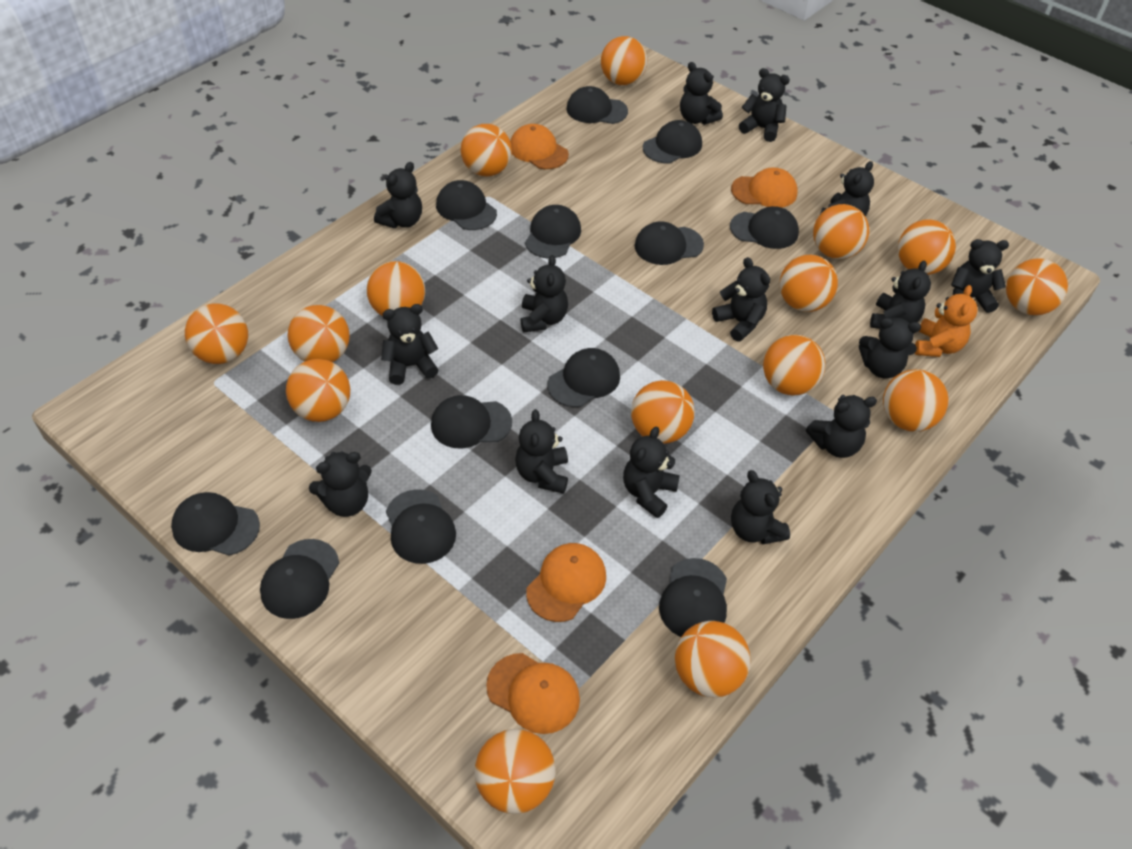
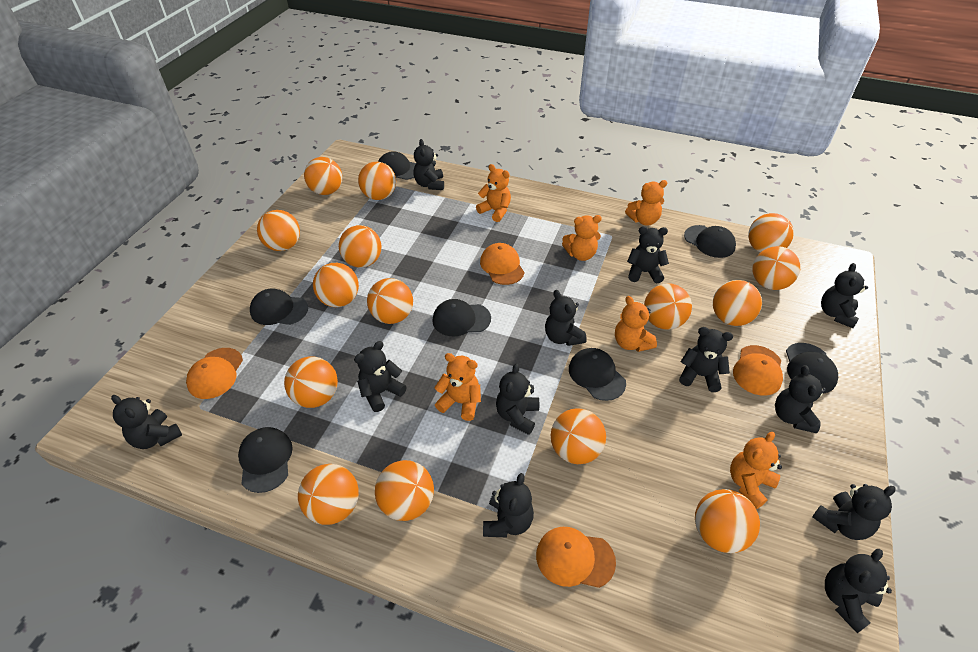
black cap: [171,492,260,556] [260,539,339,619] [386,489,456,564] [431,395,512,449] [436,180,497,230] [525,205,581,258] [547,348,620,407] [566,86,628,124] [635,221,704,265] [643,120,702,163] [659,558,727,637] [730,206,799,249] = 12 -> [238,427,293,493] [250,288,308,325] [378,151,416,180] [432,299,491,336] [569,348,626,401] [684,225,736,258] [786,343,838,394] = 7
black teddy bear: [309,451,372,517] [374,162,422,228] [381,304,438,385] [515,409,568,494] [521,255,568,333] [623,427,680,518] [680,62,723,125] [712,257,770,342] [731,470,790,544] [739,68,790,142] [806,395,877,458] [820,161,874,217] [859,318,921,378] [870,260,931,329] [951,239,1009,313] = 15 -> [111,395,182,449] [354,341,407,412] [413,139,444,190] [483,473,534,537] [496,363,539,435] [545,290,587,346] [627,226,669,283] [679,327,733,392] [775,365,826,433] [812,484,896,540] [821,263,868,328] [825,549,892,633] = 12
orange teddy bear: [915,285,978,357] = 1 -> [434,353,481,421] [476,164,511,222] [562,215,602,261] [615,296,657,352] [625,180,667,226] [730,432,782,509] = 6

